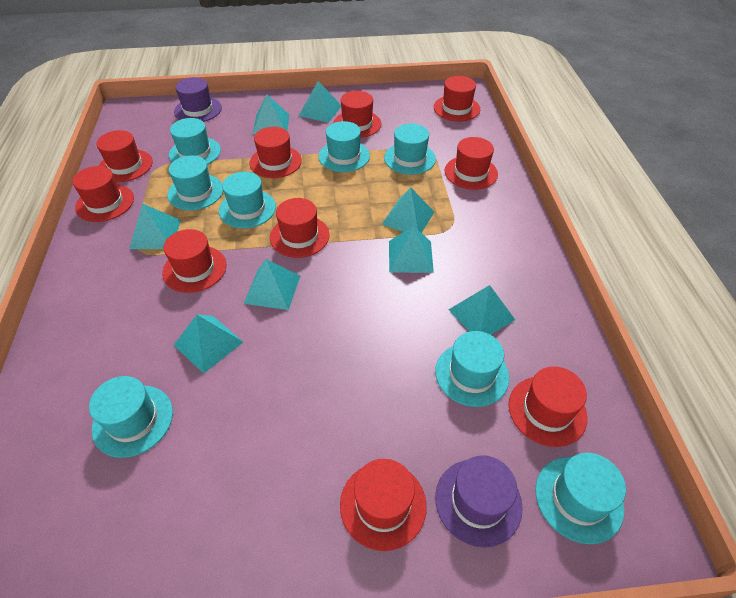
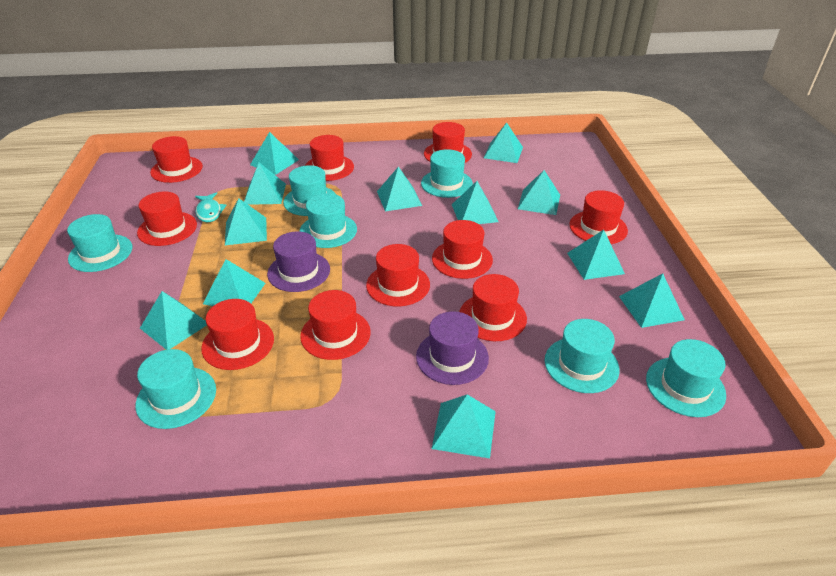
turquoise fish: none = 0 -> [195,192,227,222] = 1
turquoise hat: [89,376,173,458] [167,156,223,210] [169,118,221,165] [219,172,276,228] [318,121,370,172] [384,124,436,175] [435,331,509,407] [535,453,626,544] = 8 -> [67,214,132,272] [136,349,216,429] [283,165,336,216] [299,193,357,248] [421,149,473,198] [545,319,620,393] [646,339,726,417] = 7
turquoise pyramid: [129,203,181,249] [174,315,243,373] [244,259,300,310] [253,94,289,134] [299,81,341,123] [382,187,434,233] [389,226,434,273] [449,285,515,335] = 8 -> [140,291,207,350] [203,259,266,306] [225,198,267,245] [244,163,286,205] [250,132,299,175] [377,166,422,211] [432,394,496,458] [452,181,499,224] [484,122,523,163] [518,170,560,215] [567,230,625,280] [619,273,685,328] = 12

